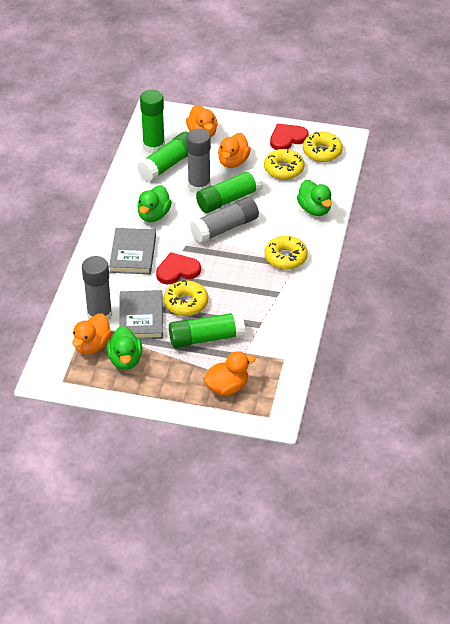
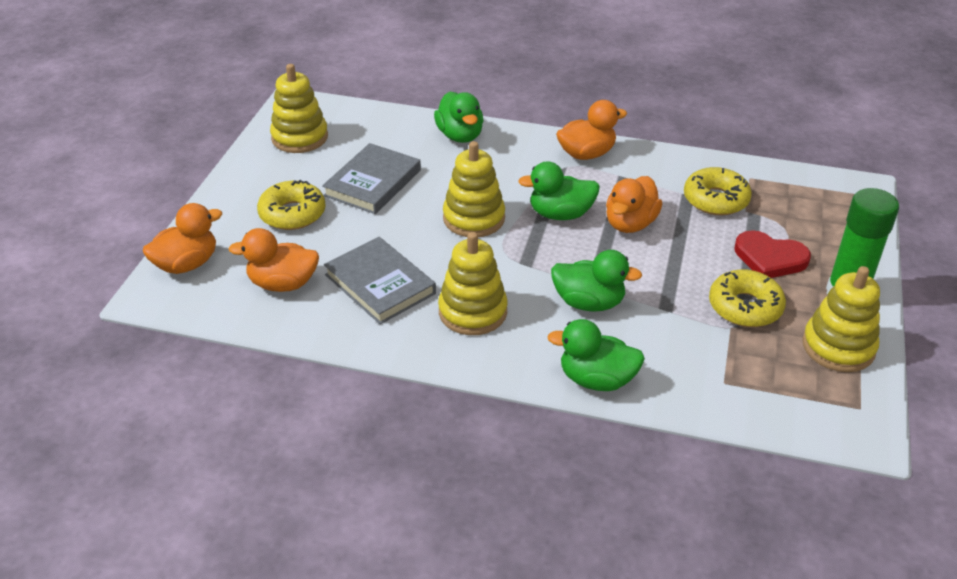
green duck: [107,326,142,370] [137,185,172,222] [297,180,332,216] = 3 -> [434,92,484,143] [518,161,600,220] [547,319,645,391] [551,250,642,312] = 4
green glue stick: [137,132,188,182] [140,90,165,154] [169,311,245,348] [196,168,263,213] = 4 -> [826,188,899,294] = 1
grey glue stick: [82,256,112,321] [186,128,211,193] [190,197,259,243] = 3 -> none = 0
red heart: [156,252,201,284] [270,124,309,150] = 2 -> [734,230,811,278] = 1
yellow donut: [164,280,208,316] [264,149,304,180] [265,236,308,270] [303,132,343,162] = 4 -> [257,180,326,230] [684,167,752,215] [709,269,786,327] = 3
yellow stacking toy: none = 0 -> [270,64,328,153] [438,232,508,335] [443,141,505,237] [802,266,880,372] = 4

